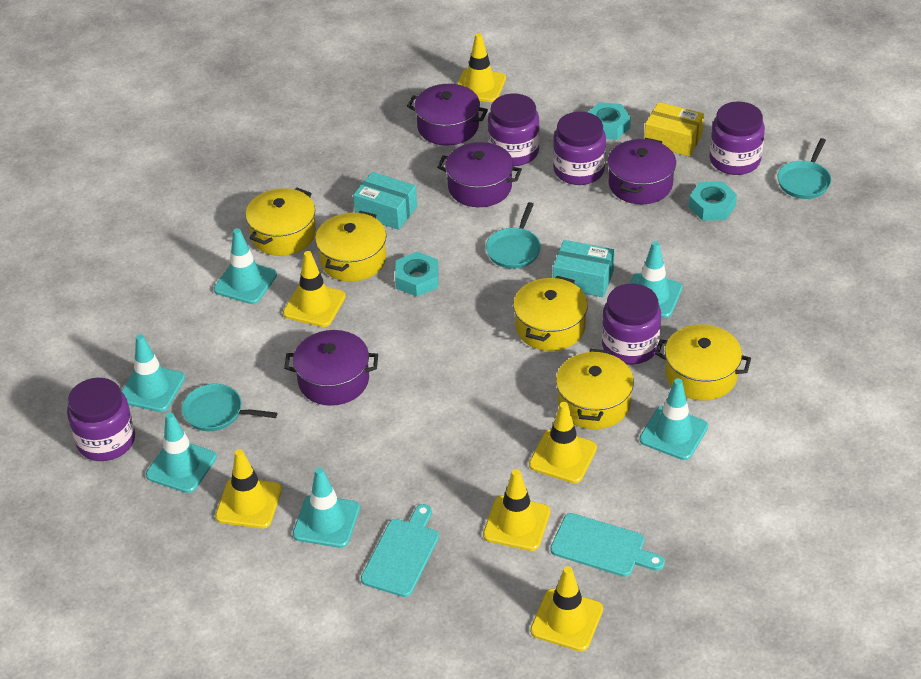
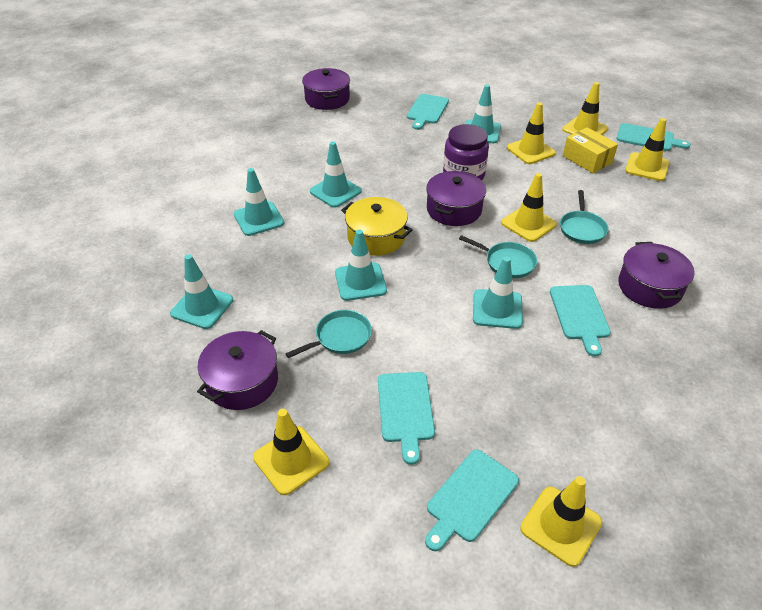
purple jar: [67,378,135,461] [488,94,540,166] [553,112,606,185] [602,284,661,364] [709,101,765,175] = 5 -> [443,124,489,180] = 1
turquoise box: [353,172,417,230] [553,240,615,298] = 2 -> none = 0
turquoise cutting board: [361,504,439,597] [550,513,665,577] = 2 -> [378,372,435,465] [407,94,449,130] [425,450,519,551] [550,285,611,357] [616,123,691,151] = 5
turquoise nut: [395,252,439,297] [588,102,631,140] [689,181,737,221] = 3 -> none = 0
yellow pot: [245,188,316,256] [315,211,386,282] [513,276,588,351] [556,349,634,429] [655,325,751,401] = 5 -> [341,197,412,256] = 1

